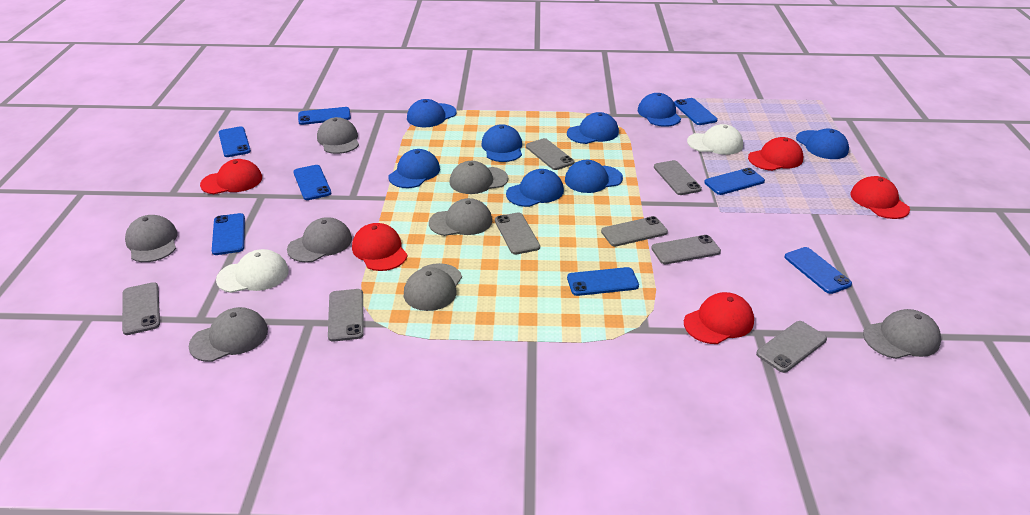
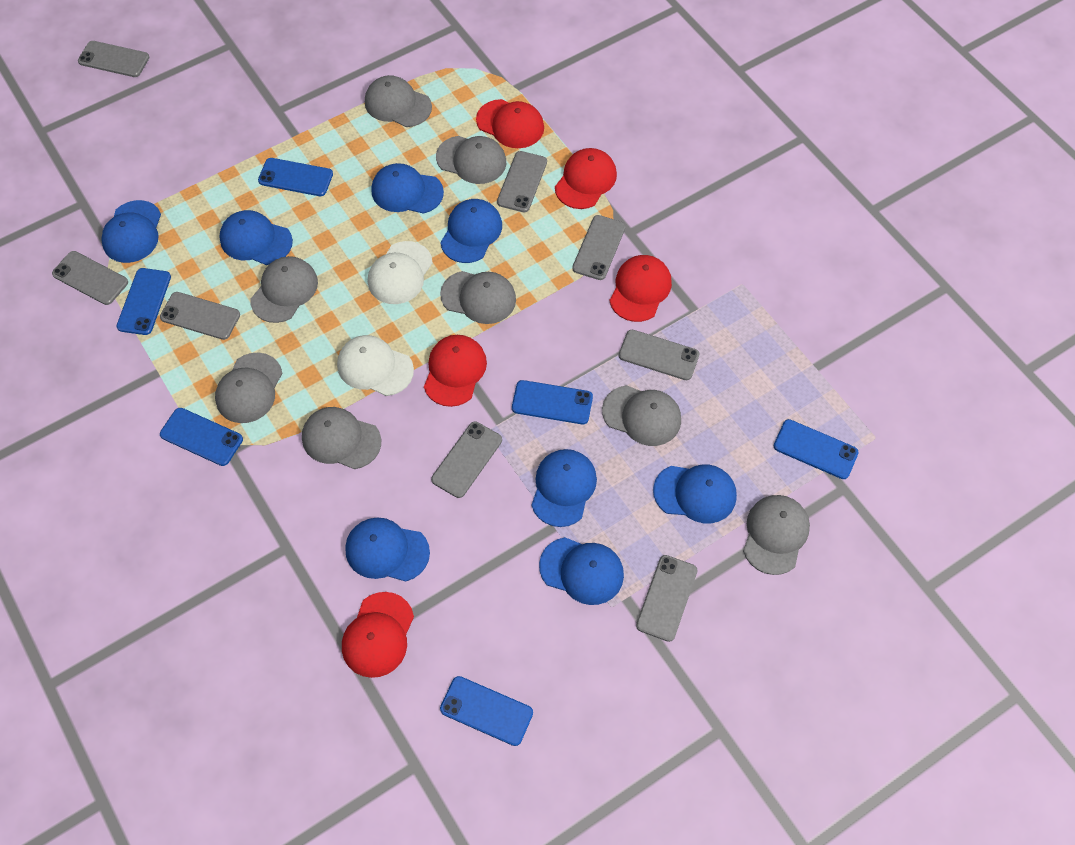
blue phone: [212,213,245,255] [218,126,251,157] [293,165,332,200] [298,107,351,125] [567,267,639,296] [674,98,718,125] [704,168,765,195] [784,247,852,294] = 8 -> [116,268,171,335] [160,408,243,466] [258,158,333,196] [440,676,533,746] [512,380,593,424] [774,419,859,479] = 6

